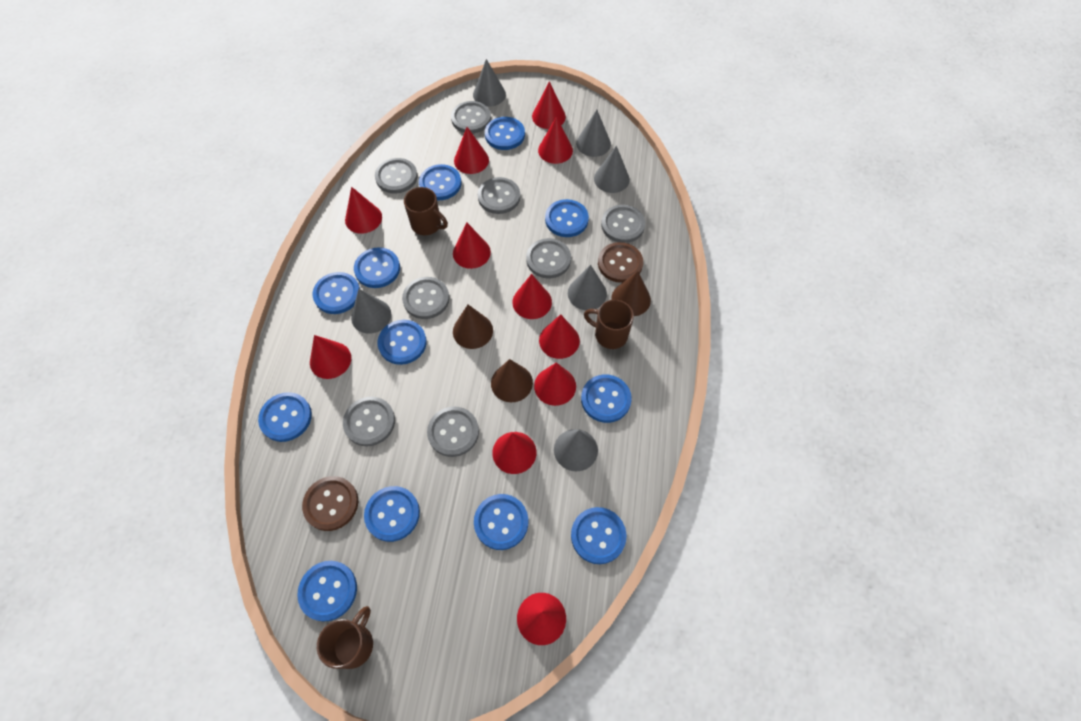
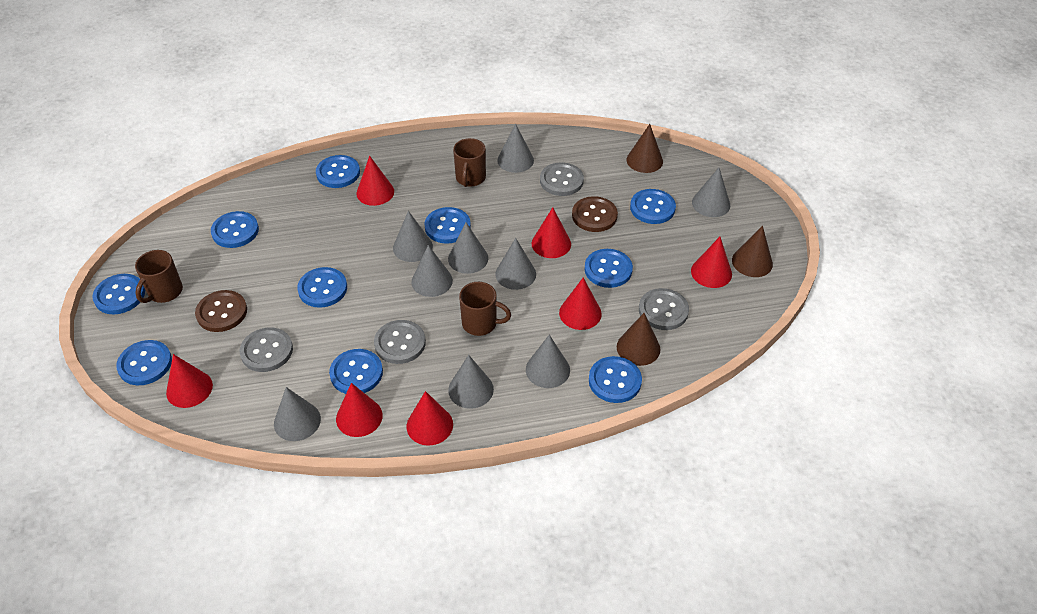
blue button: [258,392,312,442] [297,561,357,622] [313,272,360,314] [354,247,400,288] [364,486,420,542] [378,320,427,365] [419,164,461,200] [474,494,528,550] [485,117,525,150] [545,199,589,237] [571,507,627,564] [581,374,632,423] = 12 -> [92,274,145,314] [116,340,172,385] [211,211,259,248] [297,267,347,308] [316,155,360,188] [329,349,383,394] [424,207,471,244] [585,249,633,288] [589,356,642,403] [630,189,676,224] = 10
grey button: [343,397,395,447] [375,158,418,194] [402,277,450,319] [427,407,479,457] [451,101,491,133] [478,177,520,214] [526,238,571,278] [601,205,645,243] = 8 -> [240,327,293,372] [374,320,426,364] [540,162,584,196] [639,288,689,330] = 4
grey cone: [351,289,391,334] [473,59,506,107] [554,429,598,471] [568,265,607,310] [576,110,611,157] [594,146,630,193] = 6 -> [274,387,321,441] [393,211,433,262] [411,245,453,297] [448,222,488,274] [448,355,494,409] [495,238,536,290] [497,123,534,173] [526,335,570,388] [692,167,730,217] = 9
red cone: [310,335,351,379] [345,187,382,234] [453,223,491,269] [454,127,489,174] [492,432,536,474] [512,274,552,319] [517,593,566,645] [532,81,566,129] [534,362,576,406] [538,116,573,164] [539,314,580,359] = 11 -> [166,354,213,408] [336,383,383,437] [356,156,394,206] [407,391,453,446] [532,207,571,258] [559,277,602,330] [691,237,732,288] = 7

